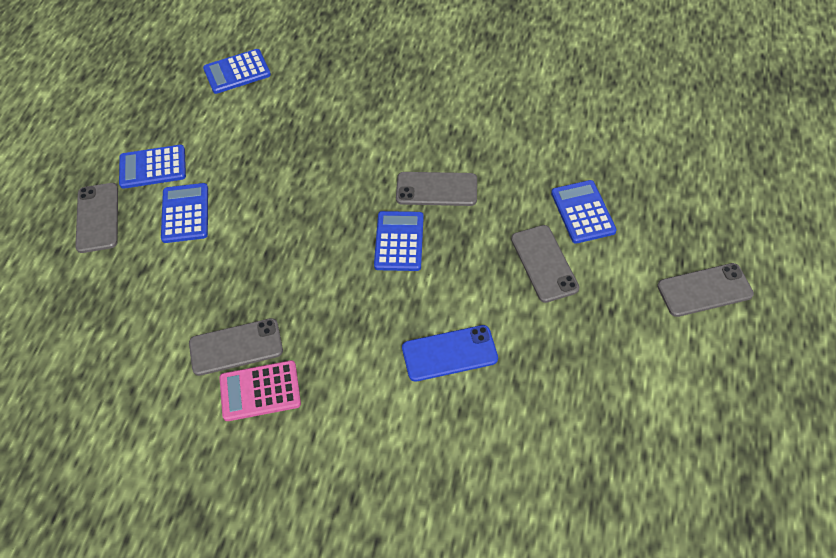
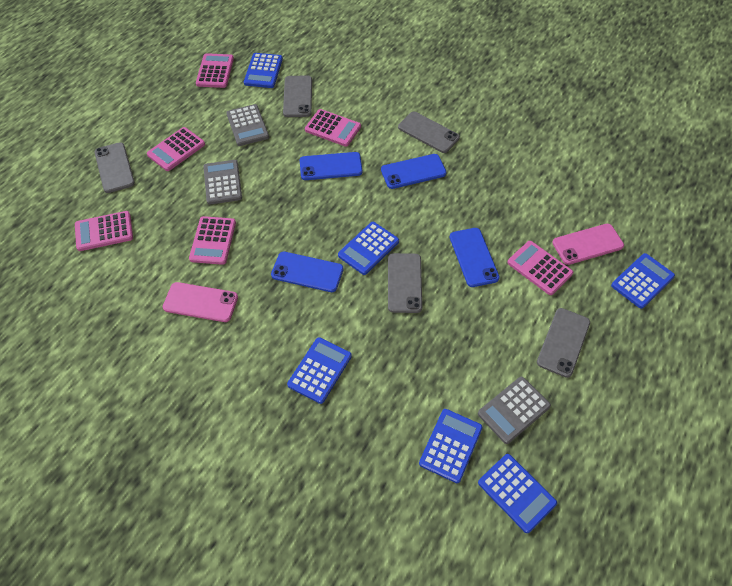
blue calculator: [119,145,186,189] [161,183,208,243] [203,49,271,94] [374,211,424,271] [551,180,617,244] = 5 -> [244,53,283,88] [287,337,352,404] [338,222,399,275] [419,409,483,483] [478,454,557,533] [611,253,675,309] = 6
blue phone: [402,325,498,382] = 1 -> [271,251,343,292] [300,152,362,180] [381,154,447,189] [450,228,500,287] = 4
grey calculator: none = 0 -> [203,160,242,205] [226,104,269,146] [478,377,551,444] = 3
pink calculator: [219,360,301,421] = 1 -> [75,211,133,251] [147,127,205,171] [189,216,236,265] [196,53,234,88] [305,109,361,147] [507,241,573,295] = 6
pink phone: none = 0 -> [163,282,238,322] [552,224,624,265] = 2

